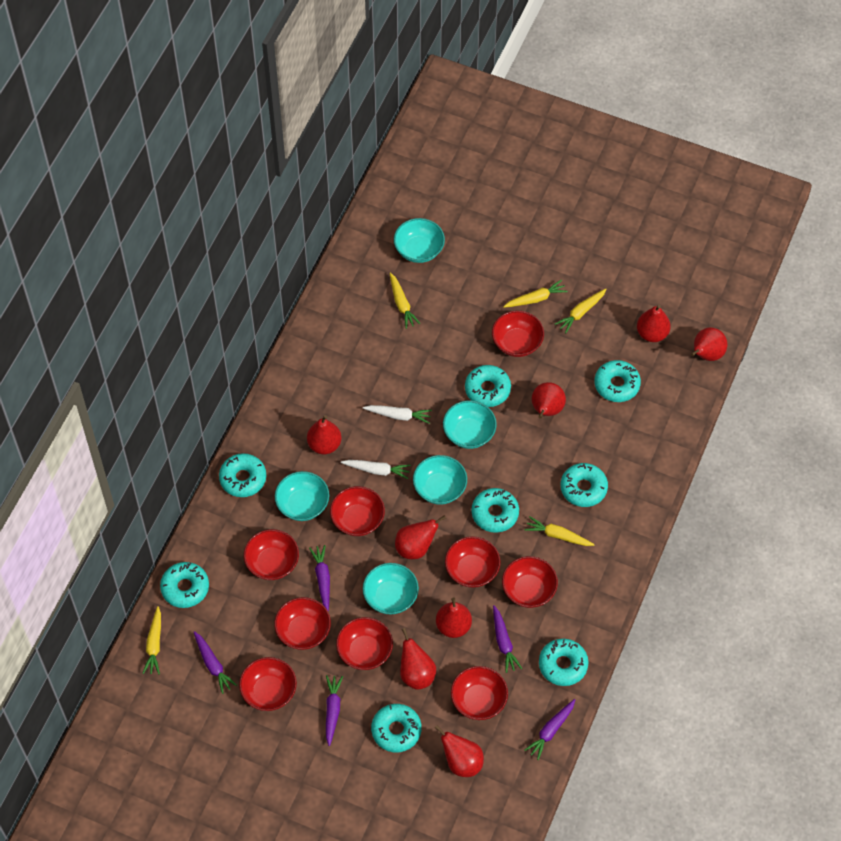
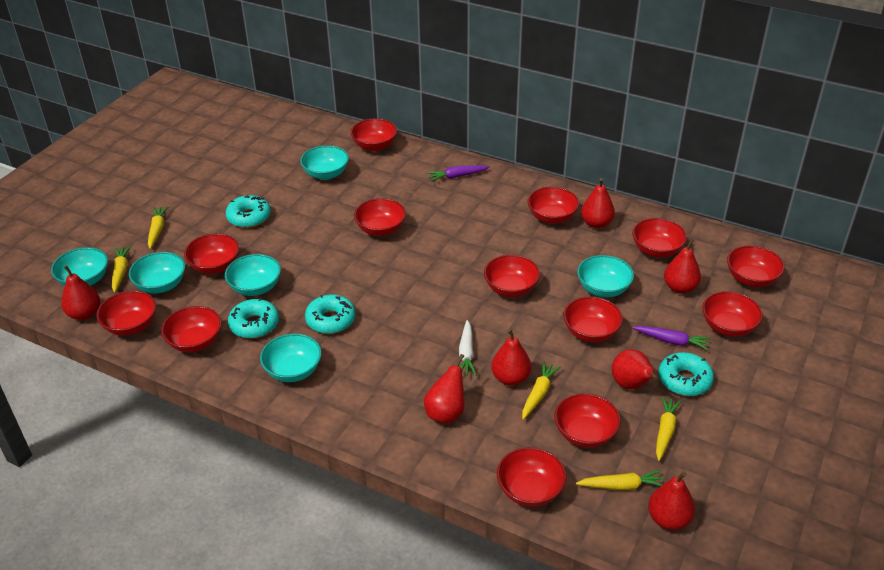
purple carrot: [194,631,237,694] [309,545,330,611] [326,675,343,746] [493,605,522,673] [524,699,575,760] = 5 -> [427,165,490,182] [633,326,711,350] = 2
red bowl: [239,657,297,711] [244,529,299,580] [274,597,331,650] [330,486,385,536] [336,617,393,670] [445,536,501,588] [451,666,508,720] [492,311,544,357] [502,556,558,608] = 9 -> [96,291,156,336] [161,306,222,352] [184,233,239,274] [351,118,397,151] [354,198,406,236] [484,255,540,297] [497,447,566,507] [528,187,579,224] [554,393,621,448] [563,297,623,342] [632,218,687,257] [702,291,763,337] [727,245,785,287] = 13
red pear: [307,415,342,454] [395,515,446,559] [400,628,436,690] [435,725,484,777] [436,597,472,638] [532,382,566,419] [637,305,671,342] [691,327,727,361] = 8 -> [61,265,100,320] [424,354,465,424] [491,329,531,386] [581,178,615,228] [612,349,658,389] [648,472,695,530] [664,239,701,294] = 7
turquoise bowl: [275,471,329,521] [363,563,419,614] [394,218,445,263] [413,455,467,505] [443,400,497,449] = 5 -> [51,247,108,286] [129,252,185,293] [225,254,281,296] [260,333,322,382] [300,145,349,180] [577,255,634,297] = 6
turquoise donut: [160,562,209,608] [219,453,266,497] [371,704,422,752] [465,365,511,407] [471,488,519,533] [539,639,589,686] [561,463,608,507] [594,360,641,402] = 8 -> [226,195,271,228] [228,298,279,338] [305,295,356,334] [658,352,714,396] = 4
white carrot: [341,460,411,479] [363,405,432,424] = 2 -> [459,320,476,376] = 1

